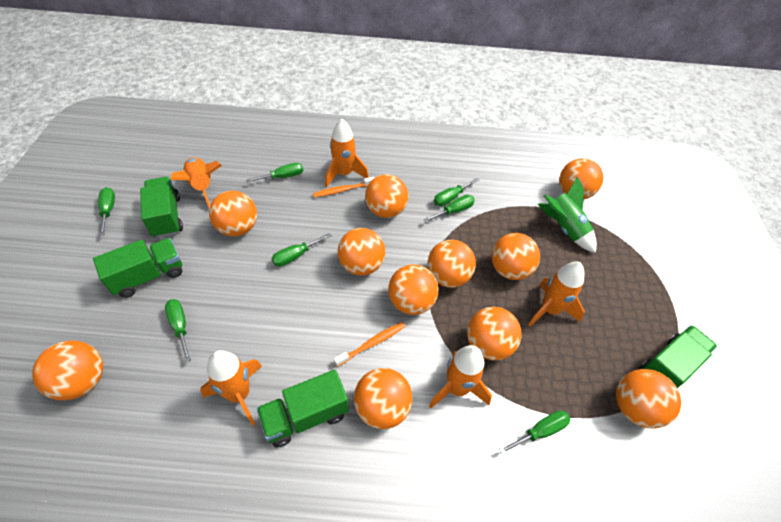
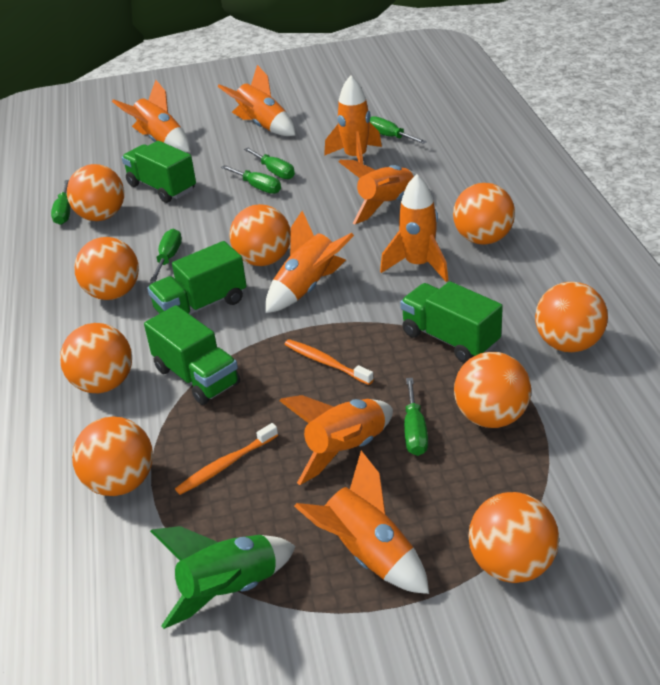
green screwdriver: [98,187,115,236] [165,299,191,362] [246,163,303,183] [272,233,332,267] [424,195,475,222] [434,178,479,206] [499,410,570,454] = 7 -> [51,180,70,225] [150,229,182,282] [221,165,281,194] [244,148,295,179] [370,116,427,144] [404,378,428,456] = 6
orange ball: [32,341,103,401] [209,191,257,236] [338,228,385,276] [354,368,413,429] [365,174,408,218] [388,264,439,315] [427,240,476,288] [467,307,522,360] [491,233,540,280] [559,158,603,199] [616,369,681,429] = 11 -> [60,323,132,393] [67,164,124,221] [72,416,153,496] [74,237,139,300] [229,204,291,266] [453,183,515,245] [454,352,531,428] [469,492,559,583] [535,282,608,352] = 9
orange rocket: [170,157,222,209] [200,350,262,426] [325,119,369,187] [429,345,492,408] [528,262,585,327] = 5 -> [112,80,190,152] [218,65,296,136] [265,211,354,313] [279,395,393,485] [294,451,429,594] [324,75,382,164] [339,160,416,224] [380,174,449,282] = 8

